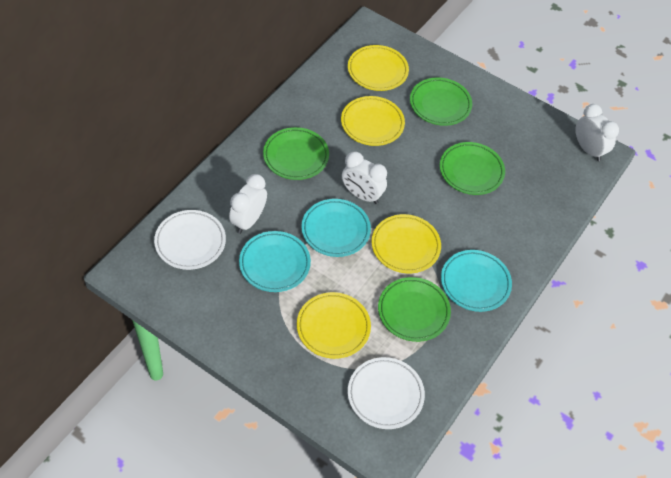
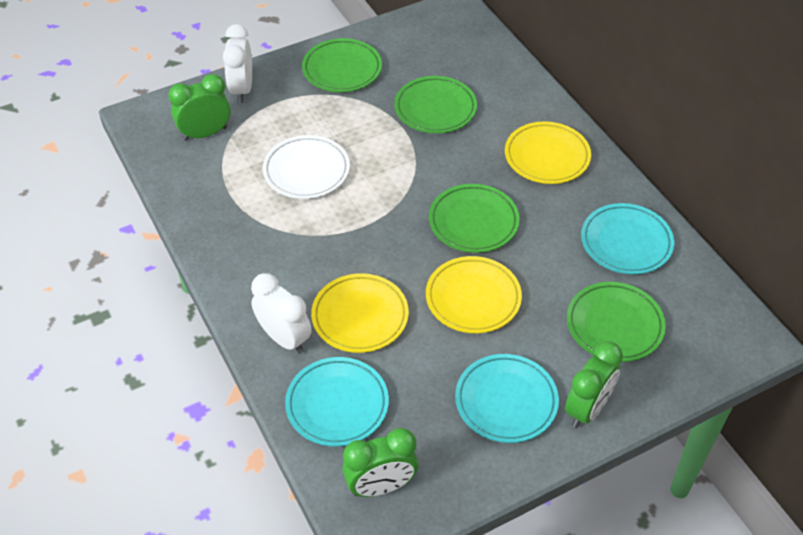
green clock: none = 0 -> [168,74,230,141] [342,428,418,497] [565,341,623,428] = 3
white clock: [229,174,267,234] [342,151,387,204] [575,104,619,161] = 3 -> [223,24,252,103] [251,273,312,354] = 2
white plate: [154,210,226,270] [348,357,425,429] = 2 -> [263,135,350,199] = 1
yellow plate: [297,292,371,359] [341,96,405,146] [348,45,409,91] [372,214,441,273] = 4 -> [311,273,409,353] [426,256,522,333] [505,121,591,184] = 3

